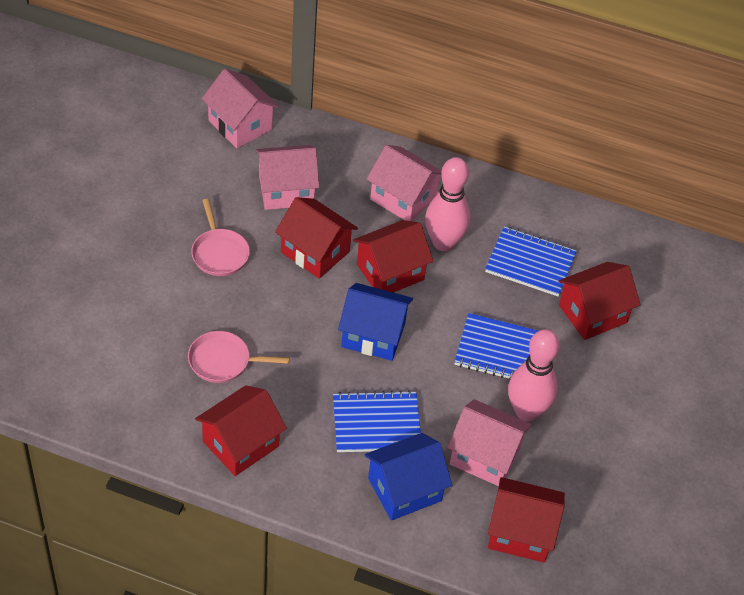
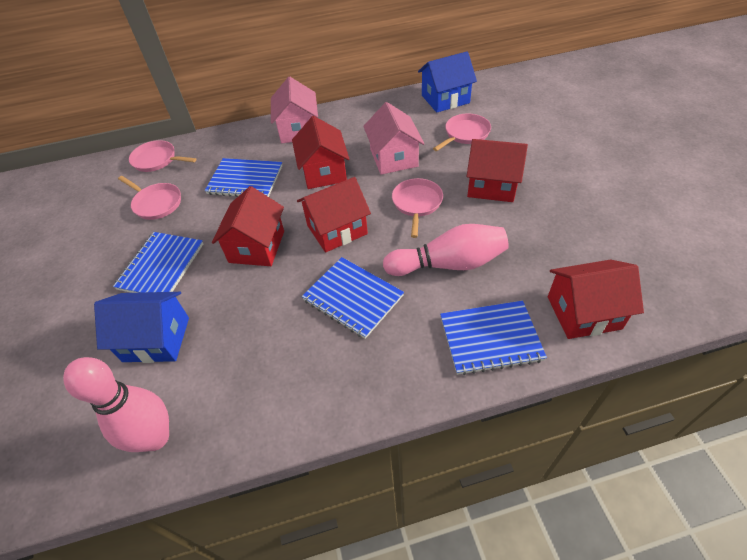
blue notebook: [333,390,421,452] [454,313,538,380] [485,226,577,296] = 3 -> [113,232,203,293] [205,158,282,197] [302,257,404,339] [440,301,547,375] = 4
pink house: [202,69,279,148] [255,145,319,210] [367,145,442,221] [448,399,532,486] = 4 -> [271,77,318,143] [363,102,424,175] = 2
pink pan: [188,331,289,383] [191,199,250,276] = 2 -> [118,176,181,220] [129,140,196,172] [392,178,443,238] [433,113,491,151] = 4

